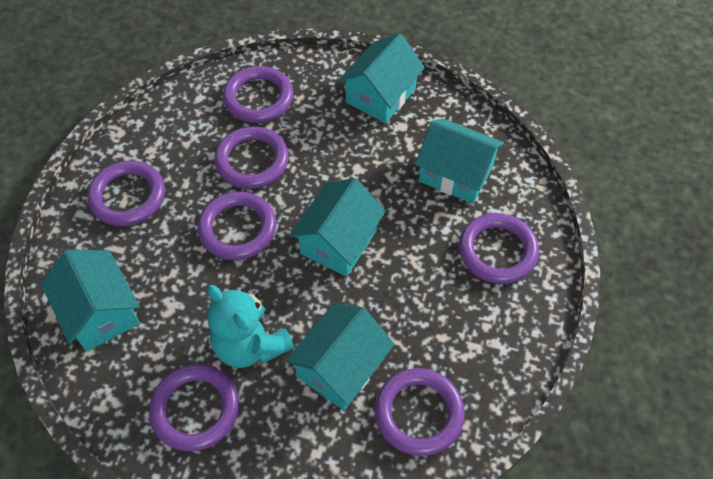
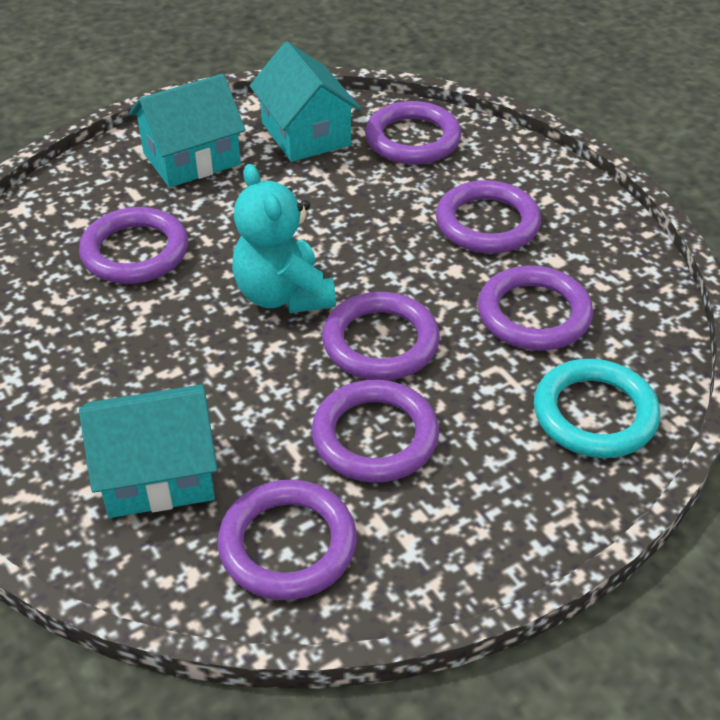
turquoise house: [41,250,140,352] [286,303,395,411] [290,178,386,277] [338,33,425,123] [415,118,504,204] = 5 -> [79,384,217,518] [129,74,246,188] [250,42,361,162] = 3
turquoise ring: none = 0 -> [534,359,660,458] = 1

